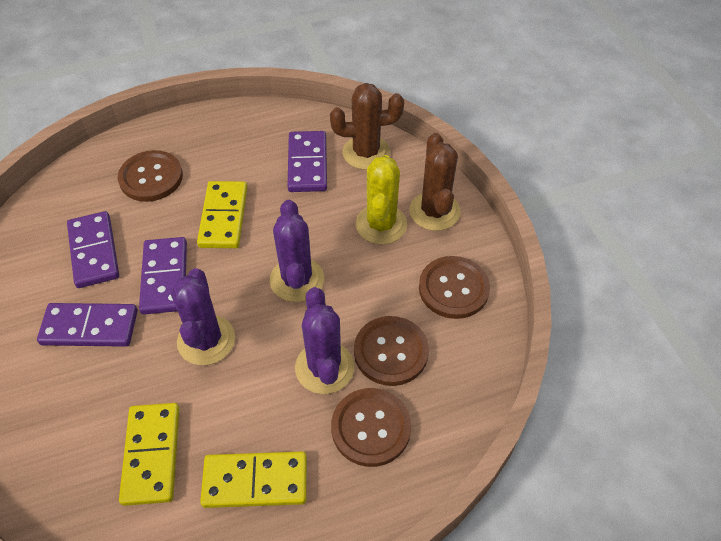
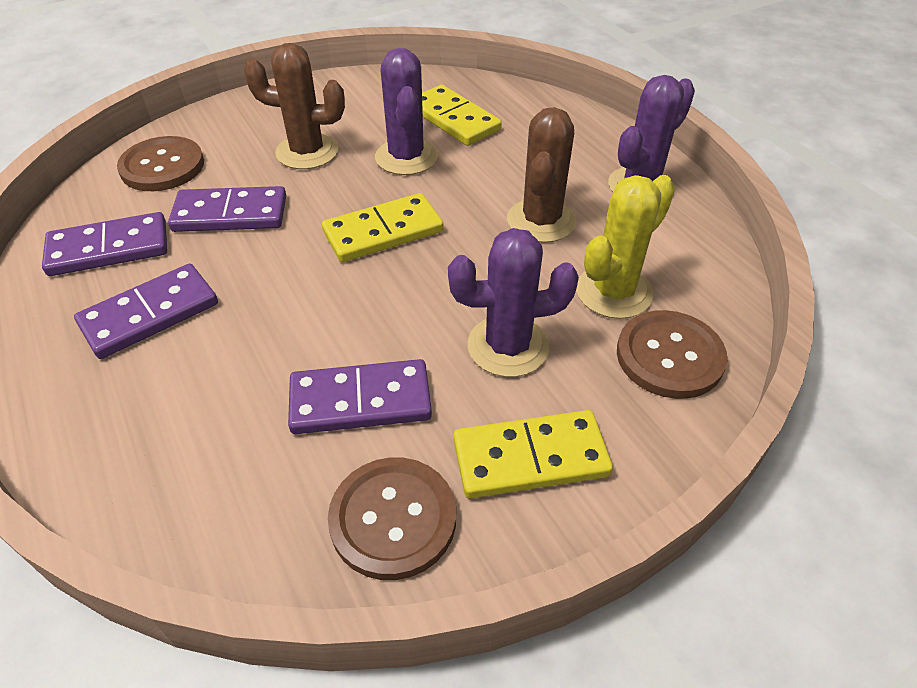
brown button: [118,150,183,202] [331,388,411,467] [354,316,429,386] [419,256,490,319] = 4 -> [117,136,204,191] [328,457,456,580] [617,310,727,399] = 3

